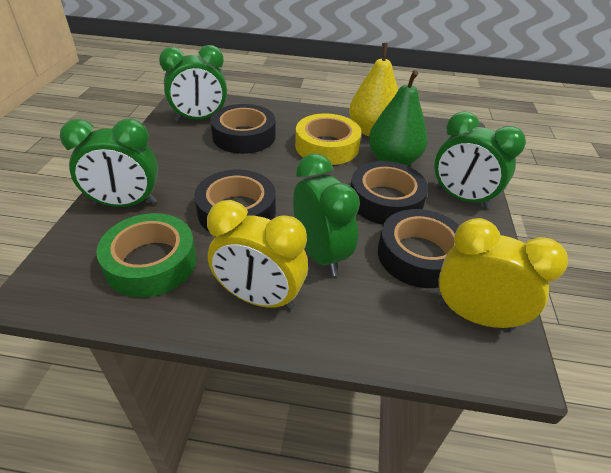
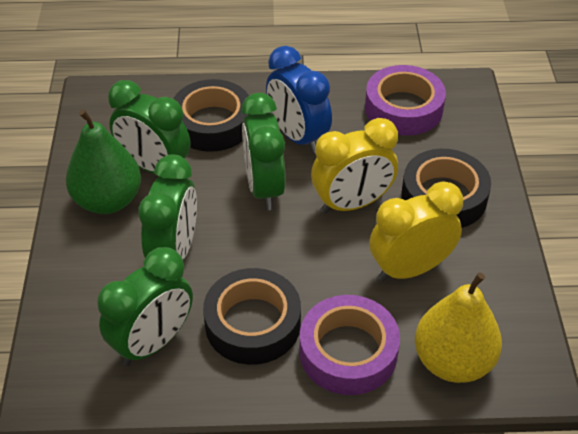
black tape: [194,170,276,232] [210,104,276,154] [351,161,428,225] [378,209,460,288] = 4 -> [173,79,250,152] [203,268,301,365] [401,149,491,228] = 3
blue clock: none = 0 -> [266,46,332,154] = 1
green tape: [96,213,196,297] = 1 -> none = 0
purple tape: none = 0 -> [299,295,400,395] [365,65,446,136] = 2
yellow tape: [295,113,361,165] = 1 -> none = 0

